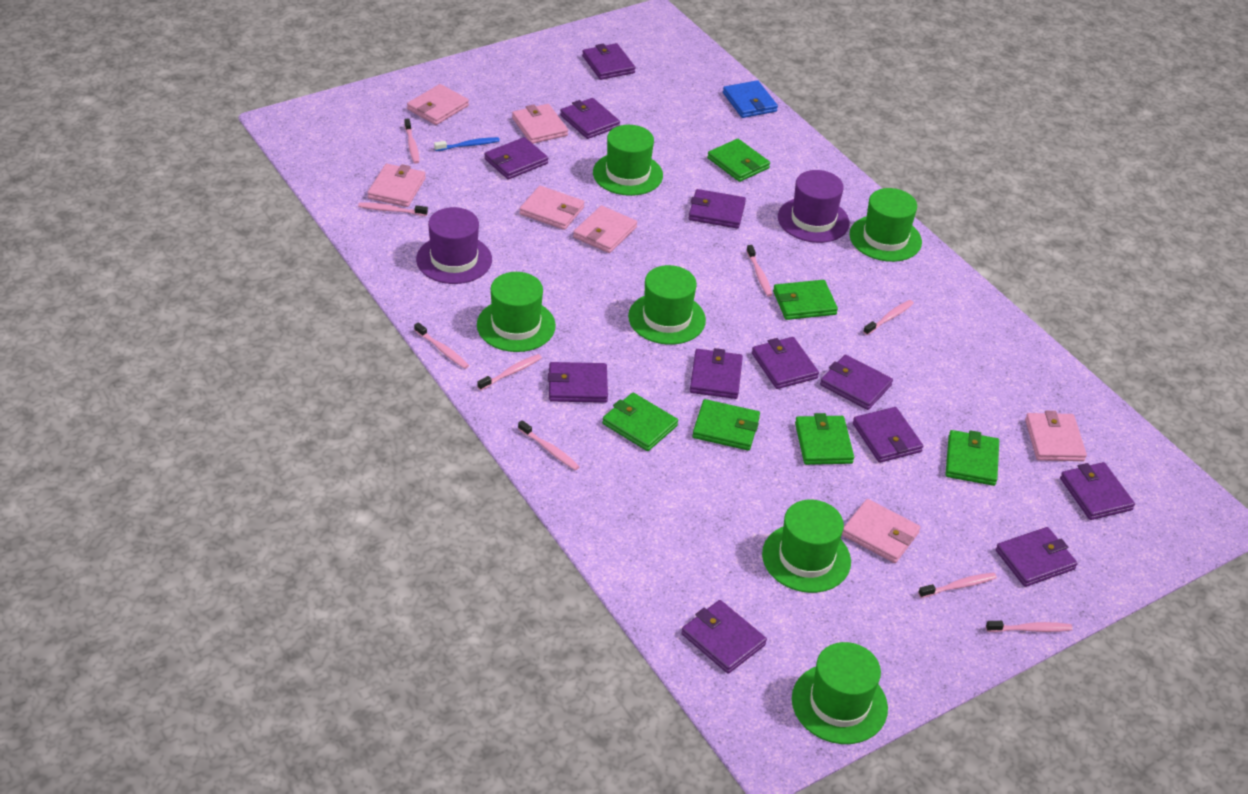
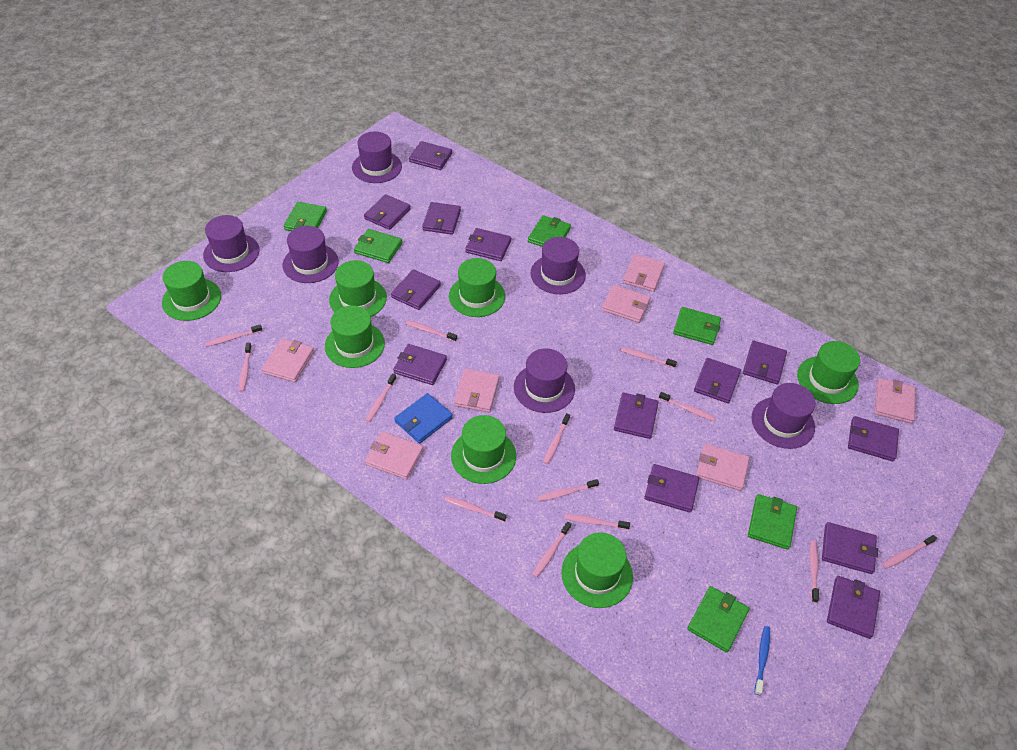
green hat: [477,272,556,352] [593,125,663,196] [628,265,706,345] [762,500,851,593] [792,642,888,744] [849,188,922,262] = 6 -> [162,261,221,321] [325,306,385,368] [329,260,387,317] [449,258,505,317] [451,415,516,484] [561,533,633,608] [797,341,860,404] = 7
pink toothbrush: [358,202,428,216] [404,118,419,164] [414,322,469,369] [477,354,542,390] [518,420,580,470] [746,245,772,297] [863,300,914,335] [918,573,997,598] [986,621,1073,632] = 9 -> [205,324,262,347] [239,342,252,392] [365,374,397,422] [406,320,457,342] [444,496,507,522] [532,522,571,578] [537,479,599,501] [543,413,570,464] [564,514,630,530] [621,347,677,368] [659,392,716,421] [809,540,819,603] [882,535,937,569] = 13
purple hat: [416,207,492,284] [778,170,850,243] = 2 -> [203,215,259,272] [283,226,339,283] [352,131,402,183] [514,348,575,413] [531,237,586,294] [752,383,815,449] = 6
purple wallet: [484,137,548,179] [548,362,608,403] [560,98,620,139] [582,43,635,80] [681,600,767,674] [689,189,746,229] [690,348,743,399] [752,337,819,389] [820,355,893,410] [853,407,923,463] [996,527,1078,587] [1060,462,1135,520] = 12 -> [364,194,411,230] [391,269,441,310] [393,344,447,385] [409,141,452,170] [422,202,461,235] [465,228,511,261] [614,393,659,439] [644,464,699,513] [694,358,741,403] [743,341,787,384] [822,522,878,574] [827,576,880,639] [848,416,899,461] = 13

